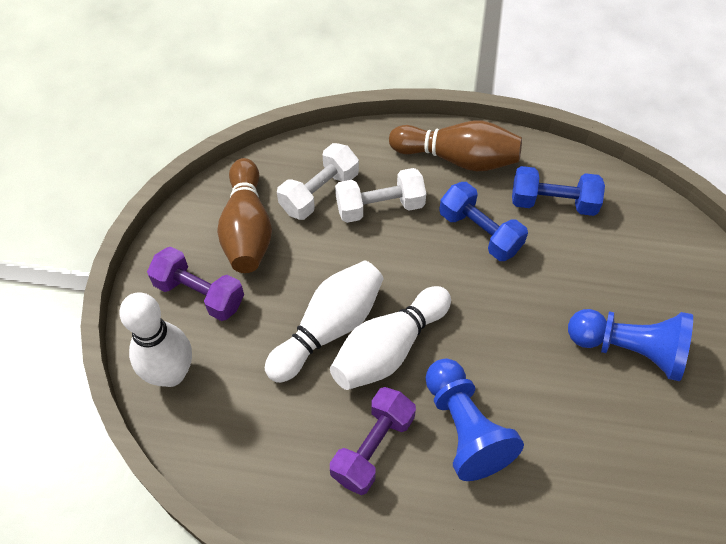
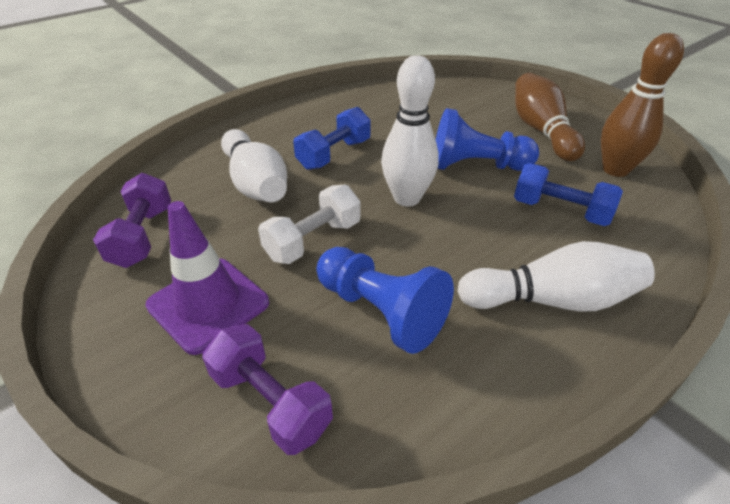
purple traffic cone: none = 0 -> [145,201,269,355] = 1
white dumbbell: [277,143,359,220] [335,168,426,223] = 2 -> [258,185,361,264] = 1

